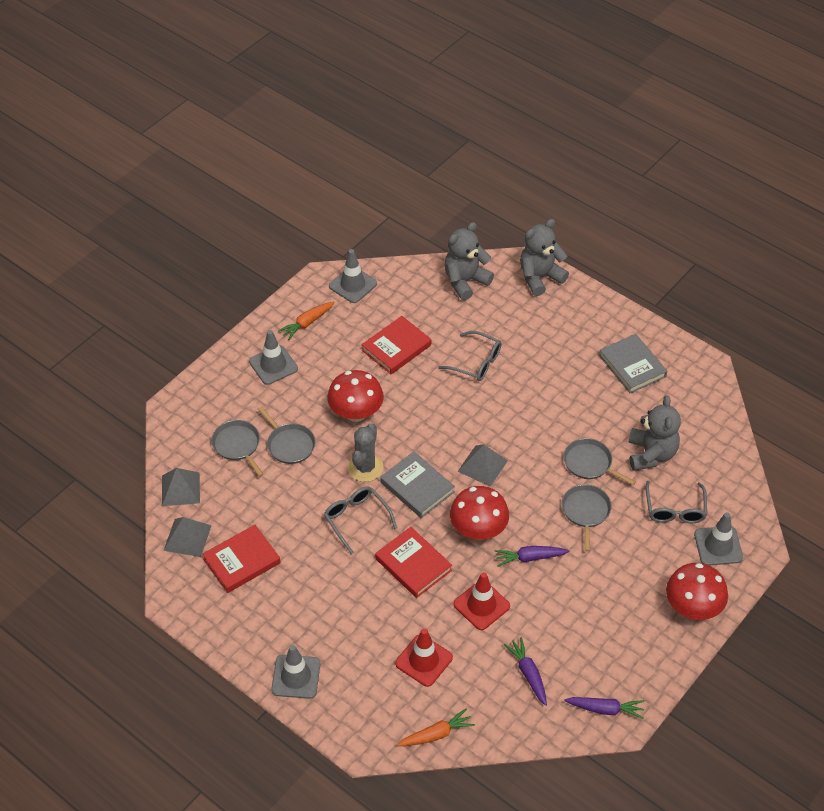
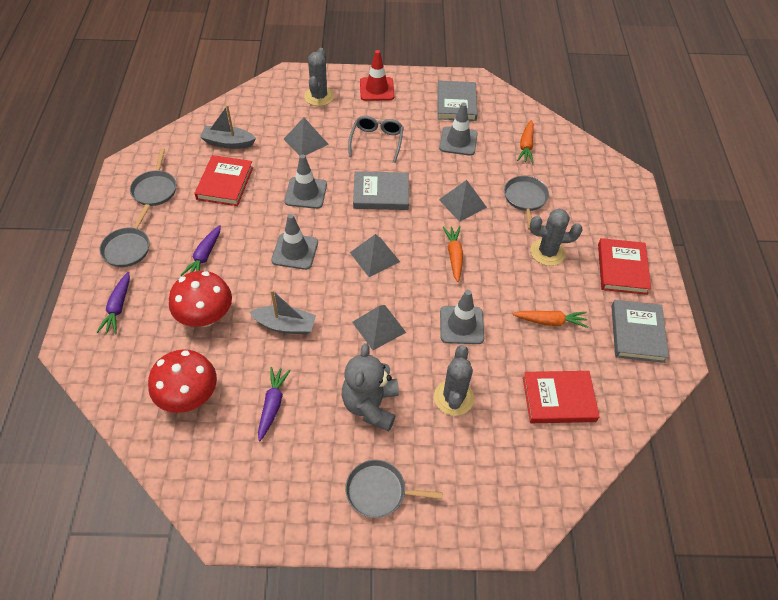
grey boat: none = 0 -> [200,105,256,149] [249,290,316,335] = 2
grey book: [380,452,455,518] [599,334,667,394] = 2 -> [353,171,409,210] [437,80,477,121] [611,300,669,363] = 3
grey cactus: [348,423,383,482] = 1 -> [304,48,334,106] [434,345,474,416] [530,209,582,266] = 3
grey glasses: [324,486,397,554] [438,331,502,381] [646,481,707,523] = 3 -> [348,116,404,163] = 1
grey pyramid: [162,468,200,506] [163,517,212,557] [458,444,508,487] = 3 -> [284,117,329,156] [350,234,400,277] [352,305,406,350] [439,180,487,222] = 4
grey teddy bear: [444,222,494,300] [520,219,569,296] [628,395,681,471] = 3 -> [342,343,399,431] = 1
orange carrot: [278,302,335,340] [397,708,475,746] = 2 -> [443,226,463,282] [513,311,588,328] [517,120,534,163] = 3
red mushroom: [327,370,384,422] [450,486,509,540] [666,563,728,620] = 3 -> [148,349,217,413] [169,271,232,327] = 2
red traffic cone: [395,628,453,687] [453,572,510,630] = 2 -> [360,50,394,101] = 1

